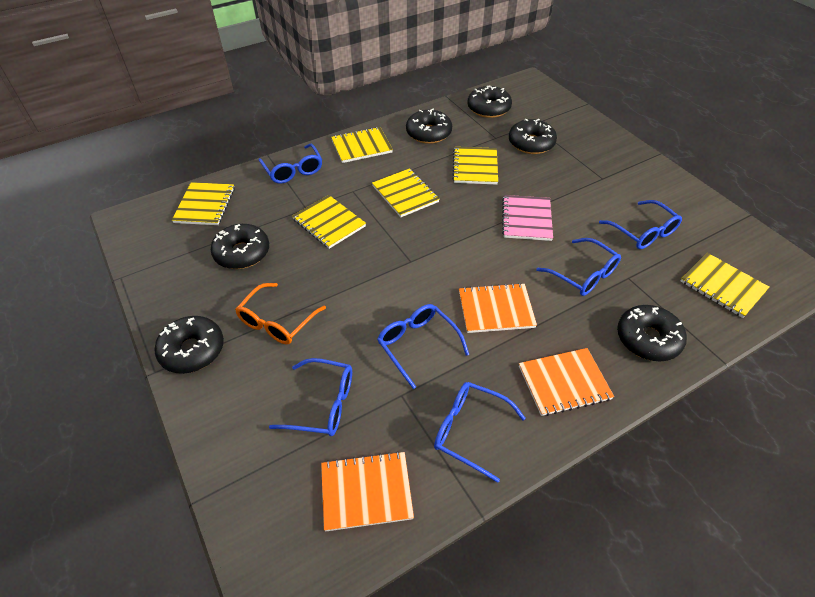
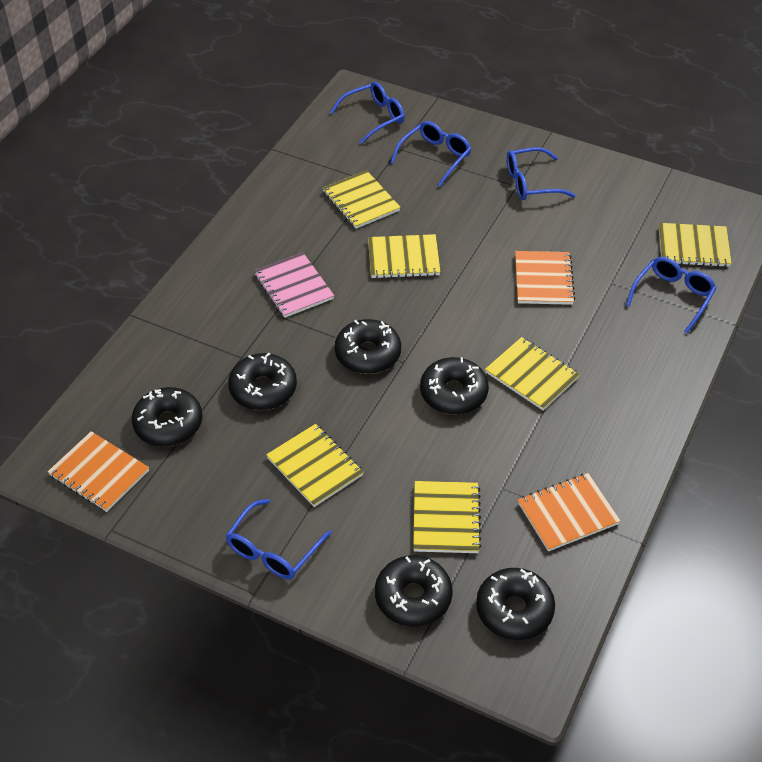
blue glasses: [259,144,322,183] [269,358,352,436] [377,304,469,389] [434,382,526,483] [536,238,621,296] [599,200,682,249] = 6 -> [225,499,331,579] [330,82,405,144] [391,121,471,186] [507,147,576,200] [626,257,717,333] = 5
orange glasses: [235,283,326,344] = 1 -> none = 0

